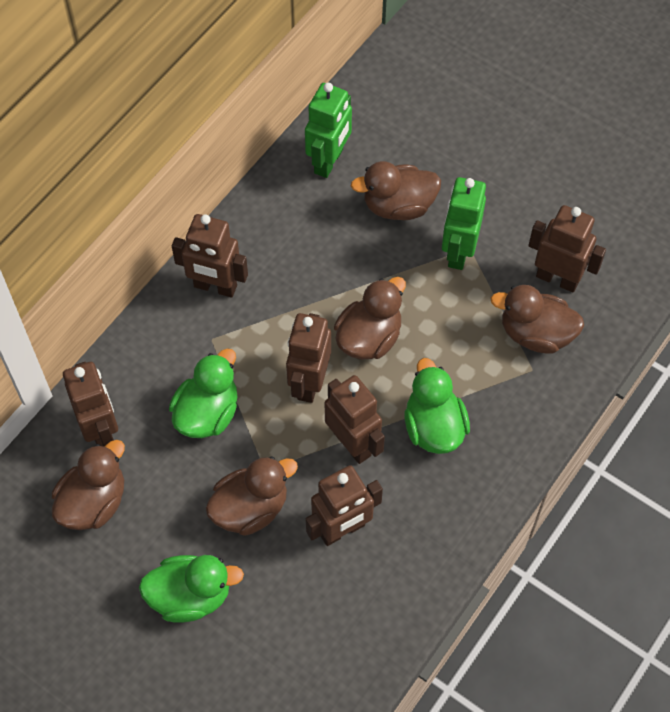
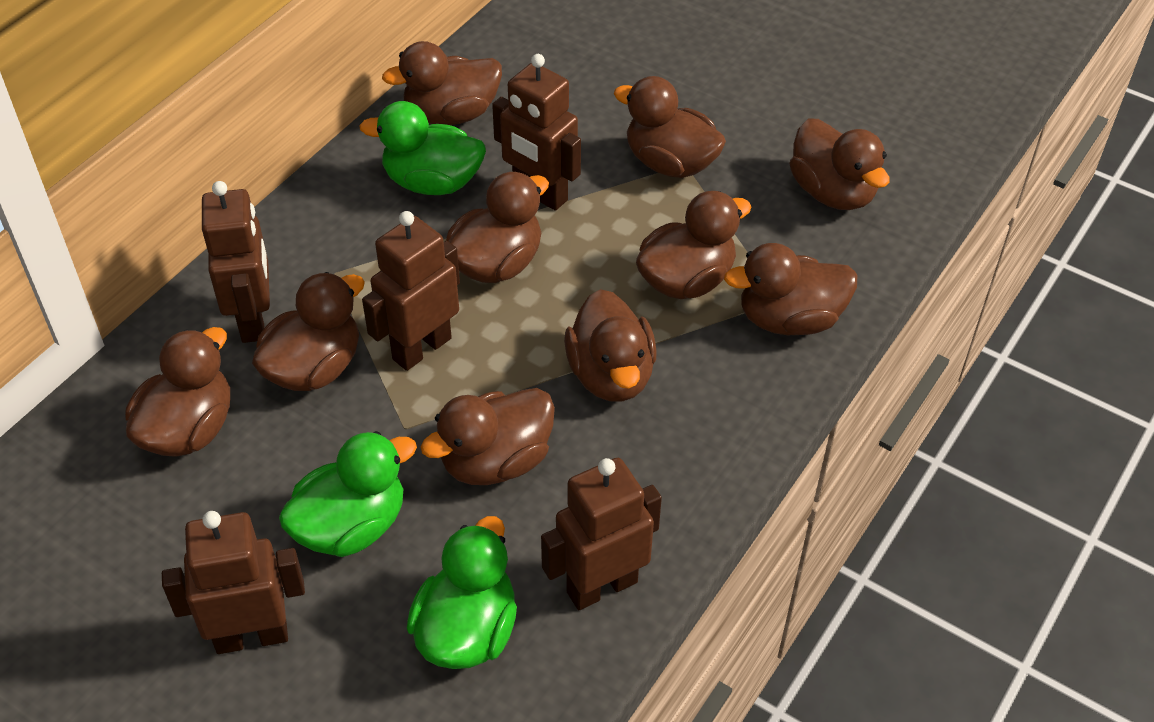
brown duck: [52,440,125,530] [205,456,298,536] [334,277,406,360] [351,161,441,220] [491,285,584,353] = 5 -> [125,327,230,457] [252,272,365,391] [382,41,502,125] [421,388,555,485] [446,172,549,283] [564,289,657,402] [614,76,726,178] [636,191,751,299] [724,243,858,335] [790,118,889,210] = 10
brown robot: [63,362,118,447] [172,214,248,298] [286,313,331,403] [306,465,383,546] [325,375,385,464] [529,205,606,292] = 6 -> [162,511,305,654] [202,181,270,343] [362,211,460,371] [492,54,581,211] [541,458,662,610] = 5
green robot: [305,83,352,178] [442,177,486,270] = 2 -> none = 0

